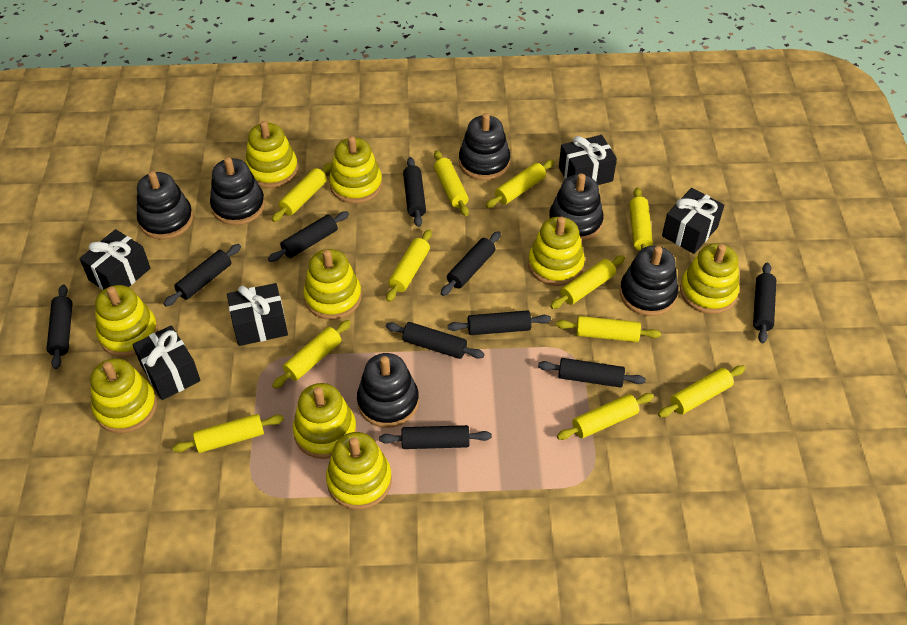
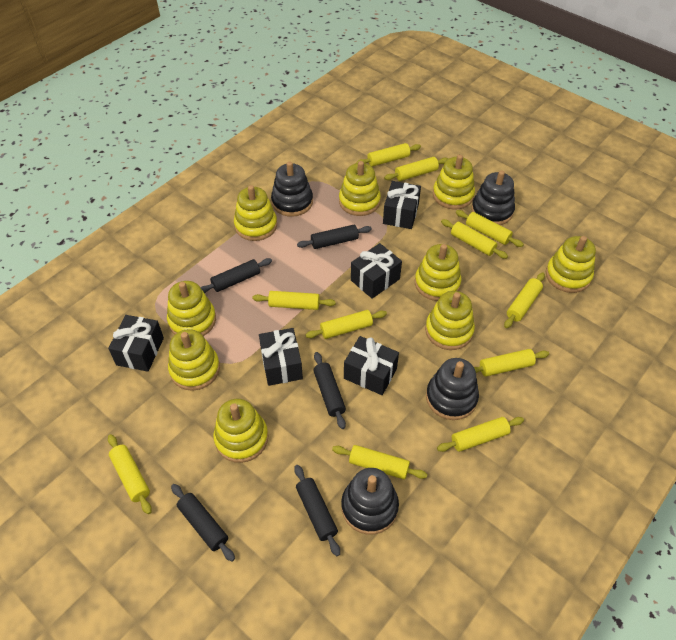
black rolling pin: [47,285,73,369] [164,244,241,306] [268,211,349,262] [379,425,492,449] [386,322,485,359] [403,157,426,227] [441,231,501,296] [448,310,551,335] [538,358,646,388] [753,263,776,343] = 10 -> [171,484,235,562] [200,258,272,293] [294,465,340,556] [297,225,372,249] [313,352,346,429] = 5
black stacking toy: [137,171,193,240] [210,157,265,225] [357,353,419,428] [459,113,510,180] [549,173,604,242] [620,246,678,316] = 6 -> [271,161,313,217] [341,468,399,535] [426,358,479,420] [471,170,515,225] = 4

